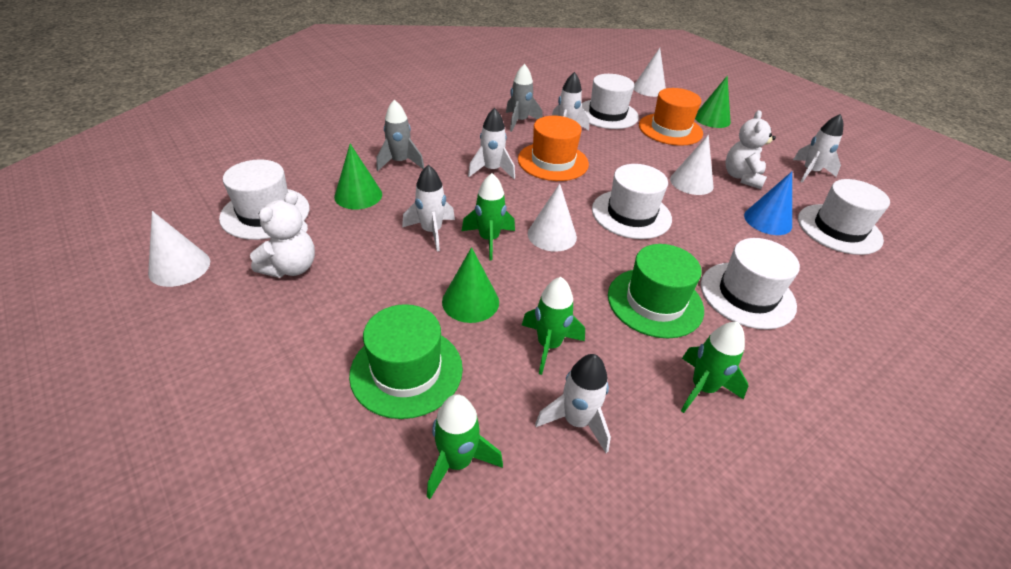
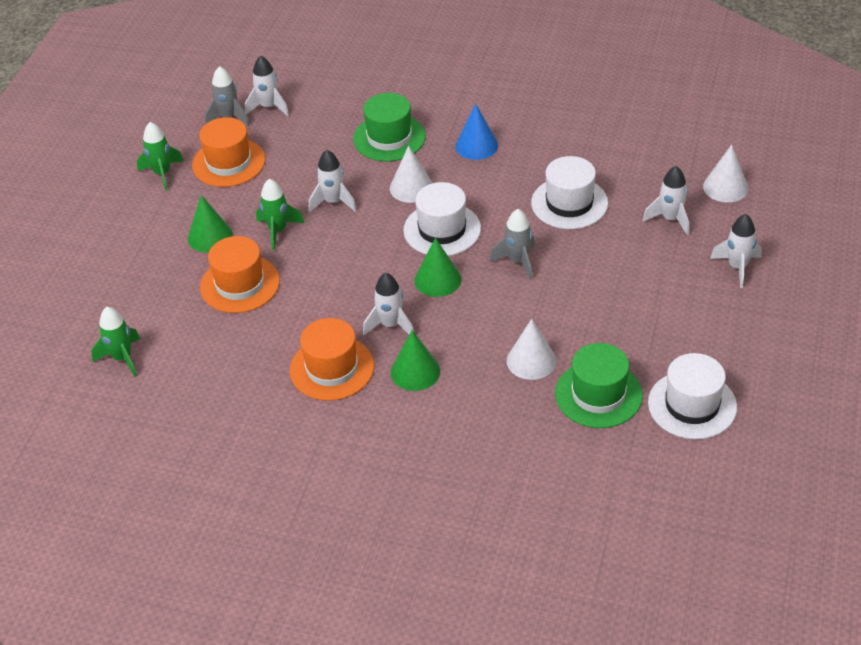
green rocket: [427,394,503,499] [462,173,515,260] [522,277,585,375] [681,322,748,413] = 4 -> [91,307,140,377] [137,122,183,191] [256,178,304,250] = 3
orange hat: [518,116,589,181] [639,88,703,146] = 2 -> [192,117,265,187] [200,236,280,313] [290,318,374,401] = 3
white cone: [148,211,210,287] [528,183,577,251] [634,48,666,97] [670,135,713,195] = 4 -> [390,146,433,203] [507,319,556,380] [703,145,748,203] = 3
white hat: [219,159,309,240] [581,74,639,129] [592,164,672,239] [701,238,800,329] [798,179,890,255] = 5 -> [403,182,481,256] [531,156,608,229] [648,353,737,439] = 3
white teddy bear: [250,191,315,278] [725,110,776,189] = 2 -> none = 0

